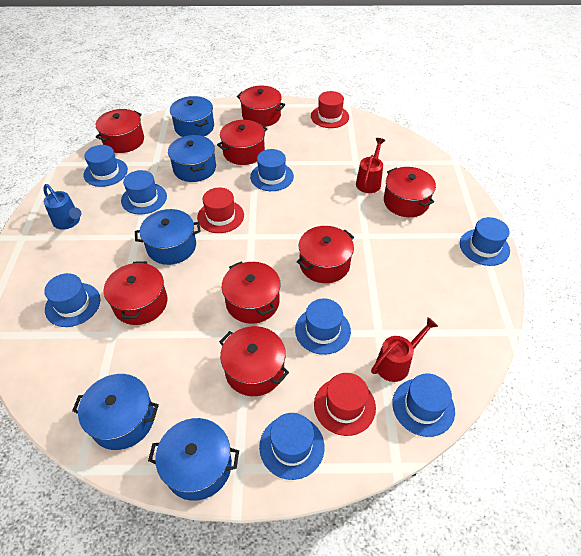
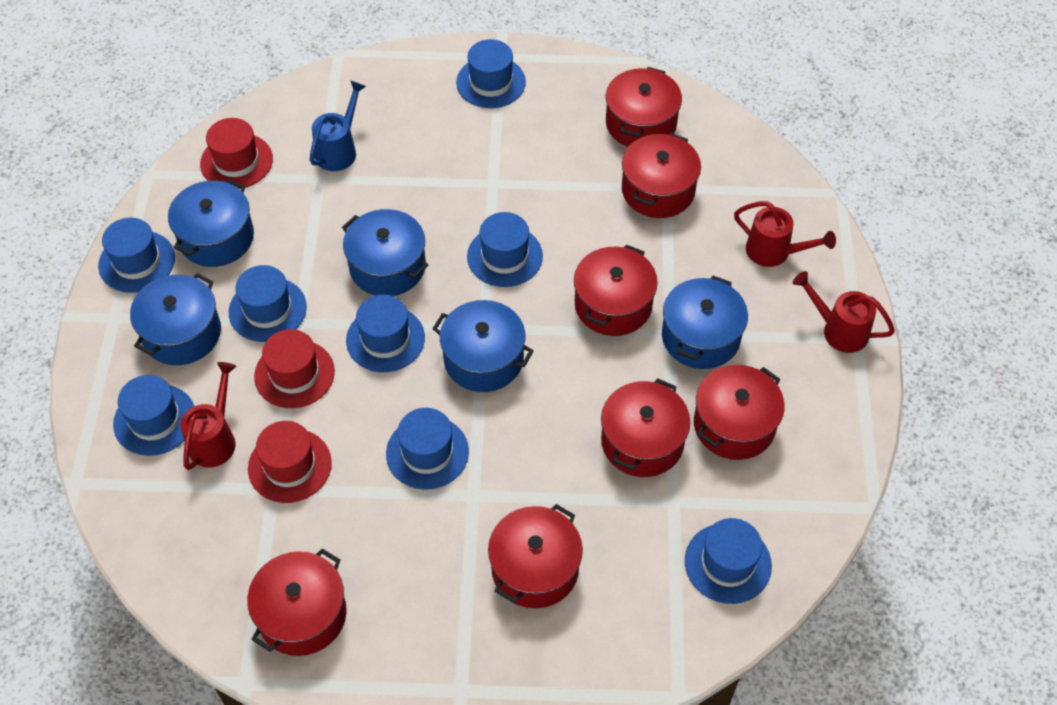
red pot: [96,109,144,153] [104,261,167,325] [217,120,267,165] [219,326,289,396] [222,261,281,324] [237,86,285,127] [297,226,354,283] [384,167,436,217] = 8 -> [247,549,347,656] [488,504,583,608] [574,244,658,336] [601,378,690,477] [606,67,682,147] [622,133,701,218] [694,365,785,460] = 7
red watering can: [356,138,385,193] [371,317,438,382] = 2 -> [181,362,236,470] [734,201,836,267] [793,271,895,353] = 3

